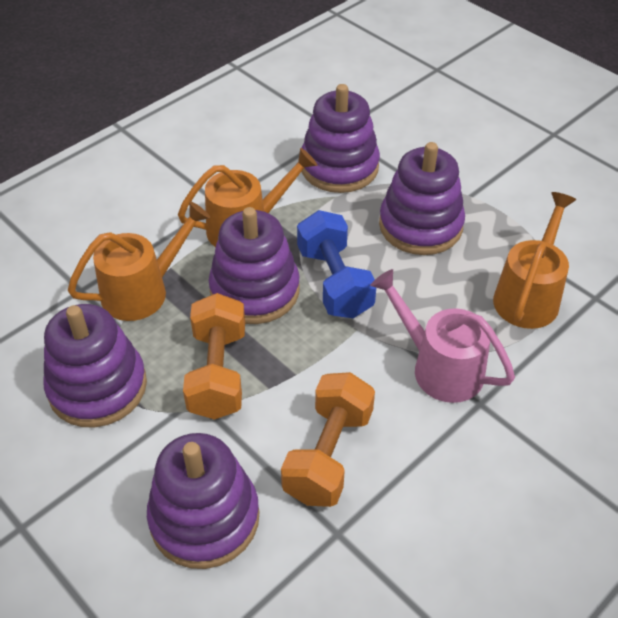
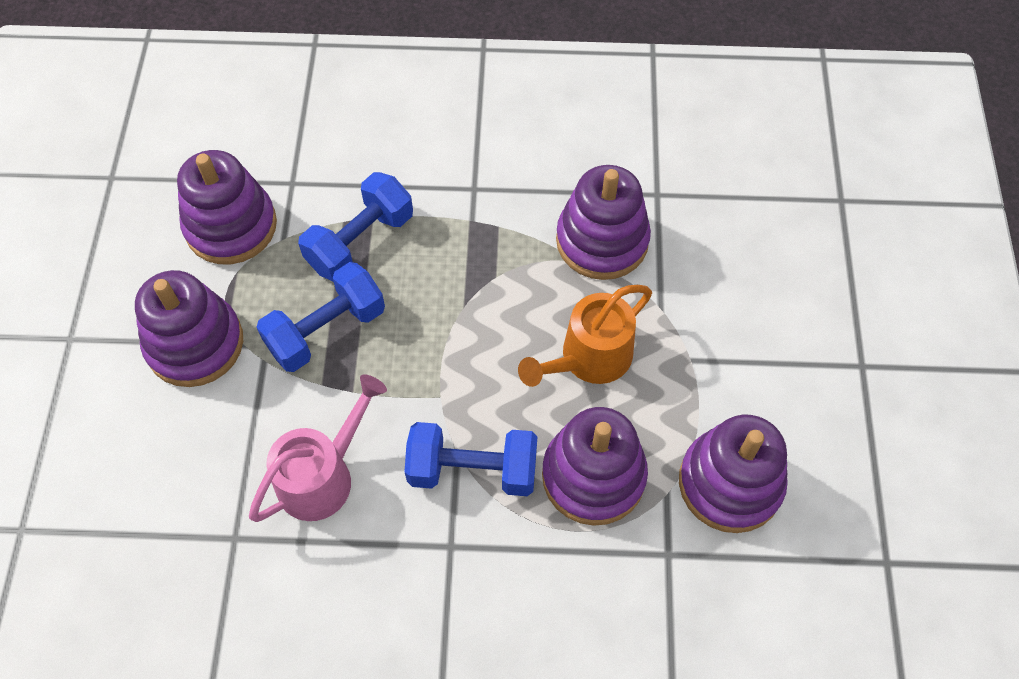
blue dumbbell: [297,210,376,318] = 1 -> [257,262,385,372] [298,172,413,281] [405,422,537,496] = 3
orange dumbbell: [183,293,245,420] [281,372,375,507] = 2 -> none = 0
orange watering can: [67,201,210,321] [178,148,317,247] [493,192,576,329] = 3 -> [518,285,652,387] = 1

